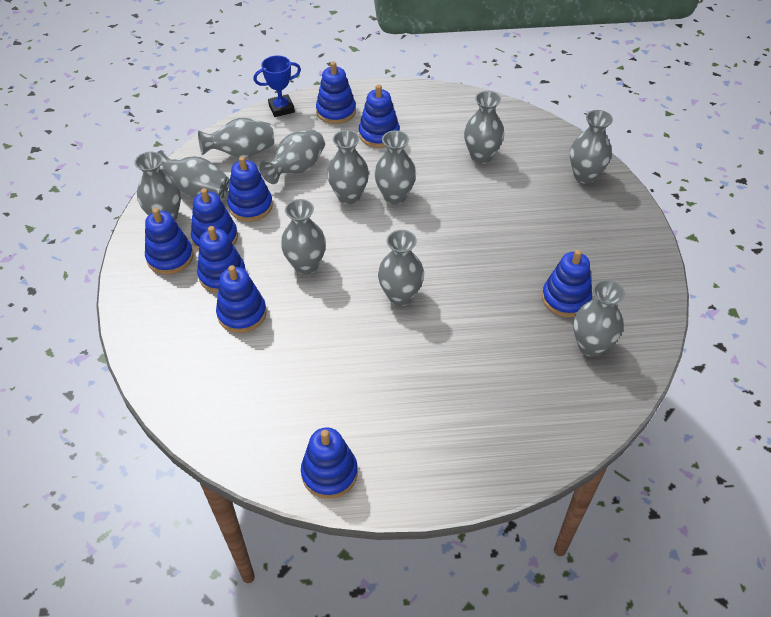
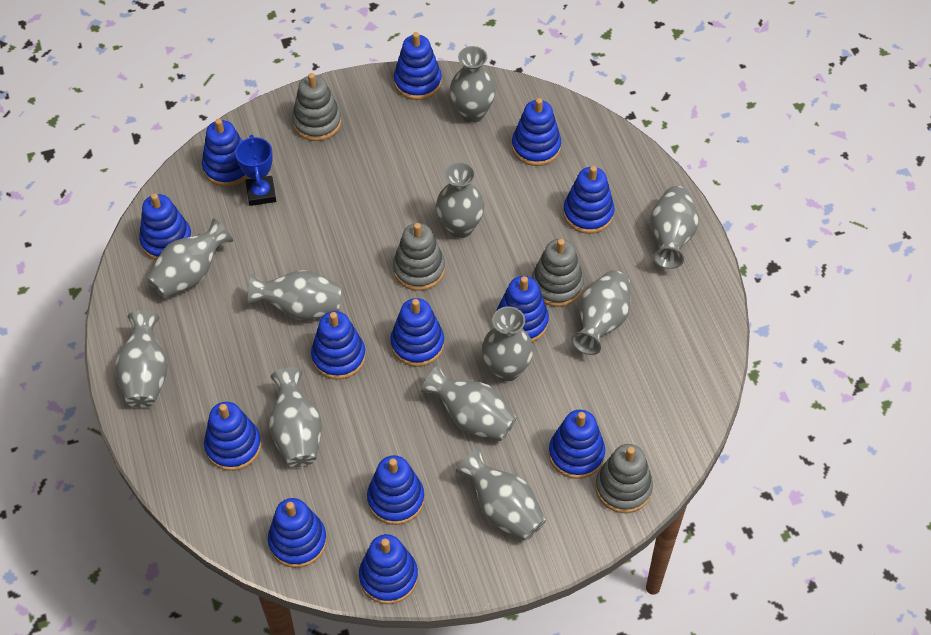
blue stacking toy: [145,208,194,274] [191,188,238,250] [197,226,246,293] [216,265,267,333] [227,156,273,222] [301,427,358,499] [316,61,356,124] [359,84,400,148] [542,250,592,317] = 9 -> [139,193,192,260] [202,119,248,187] [204,402,261,471] [268,498,327,568] [311,311,366,380] [359,534,418,604] [367,455,425,525] [390,298,444,367] [394,32,442,100] [496,276,549,342] [512,98,561,166] [549,410,605,479] [563,166,614,234] = 13
grey stacking toy: none = 0 -> [292,73,342,141] [393,223,445,291] [532,239,584,307] [595,444,653,513] = 4

